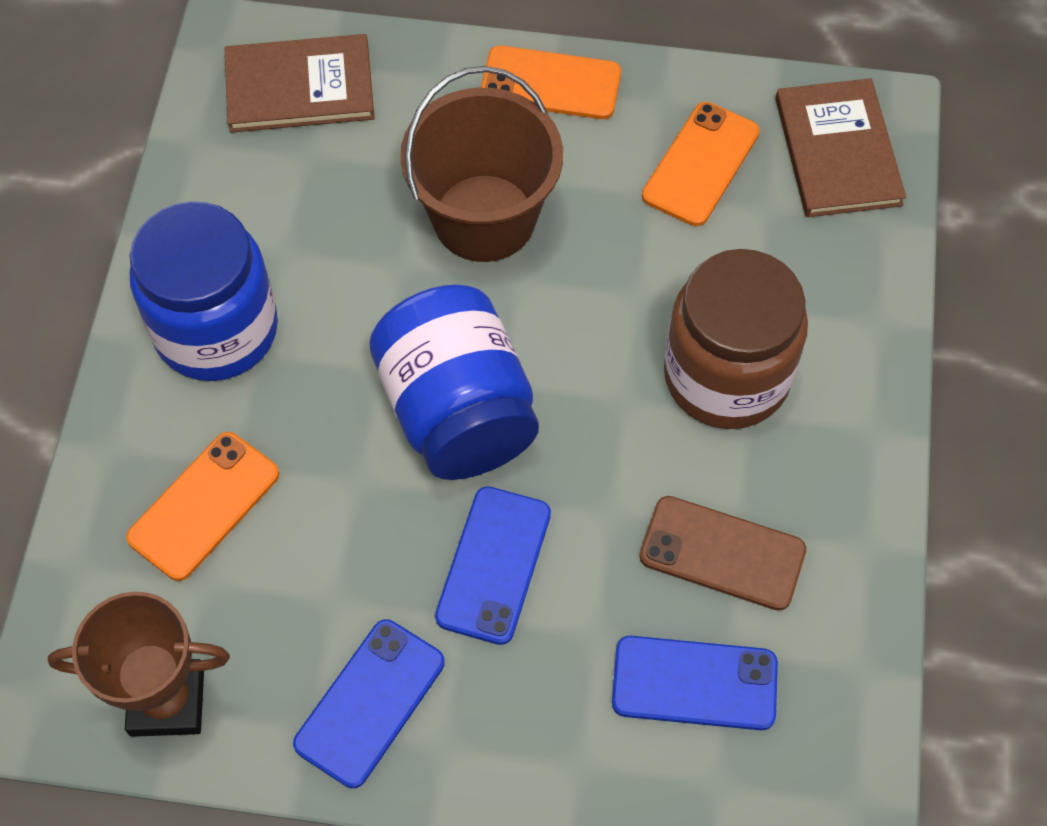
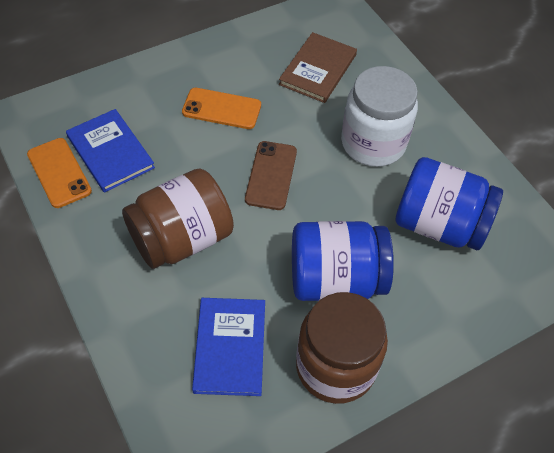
blue book: none = 0 -> [66,109,155,193] [192,298,265,396] = 2
blue phone: [293,619,445,788] [435,486,551,645] [612,636,778,730] = 3 -> none = 0
brown book: [225,34,375,133] [775,78,906,217] = 2 -> [279,32,357,103] = 1
brown bucket: [400,66,563,262] = 1 -> none = 0
brown jar: [664,249,808,429] = 1 -> [122,168,234,269] [296,292,388,404] = 2
brown trophy: [48,592,230,737] = 1 -> none = 0
orange phone: [126,432,279,581] [481,45,621,119] [642,102,760,226] = 3 -> [27,138,92,208] [182,88,261,129] = 2
white jar: none = 0 -> [341,66,418,167] = 1

